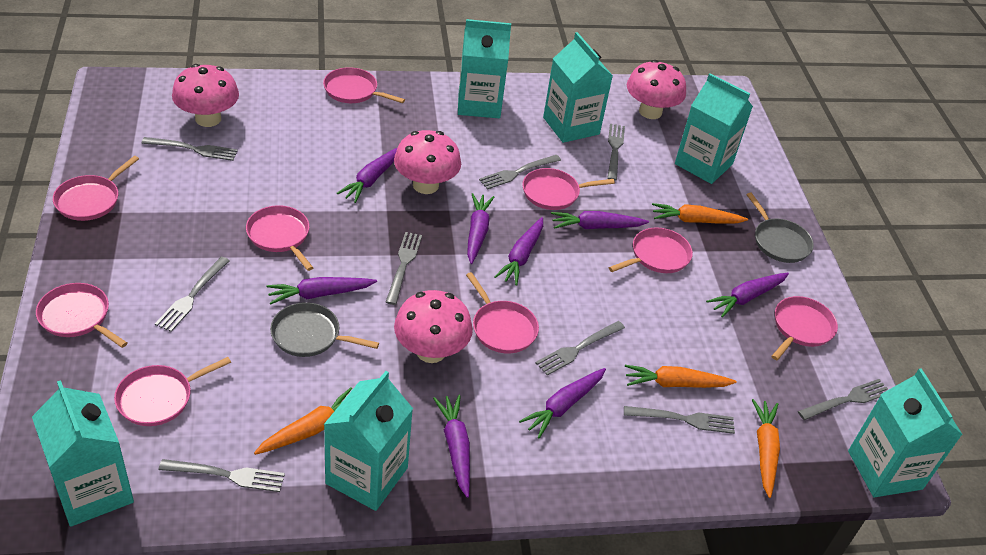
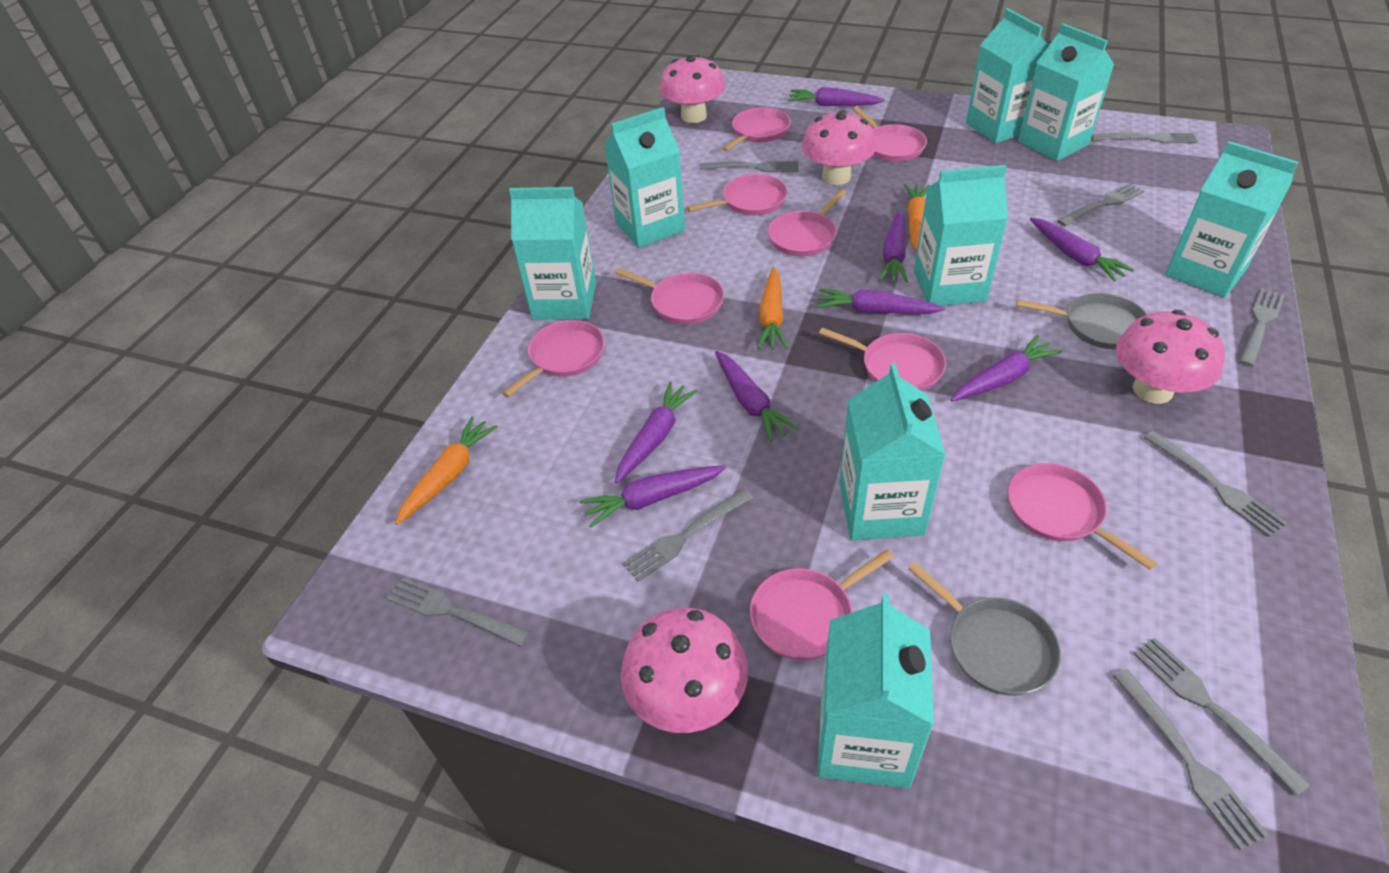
orange carrot: [254,387,352,455] [625,365,736,388] [652,203,748,224] [752,399,780,498] = 4 -> [395,417,498,525] [757,267,788,349] [904,184,930,251] = 3
turquoise carton: [32,380,134,527] [324,371,413,511] [458,19,511,118] [543,32,613,143] [675,73,753,184] [848,368,963,497] = 6 -> [509,187,596,320] [604,107,685,248] [817,594,934,789] [839,363,946,540] [914,165,1008,306] [966,8,1049,143] [1018,23,1115,161] [1165,141,1299,298] = 8

